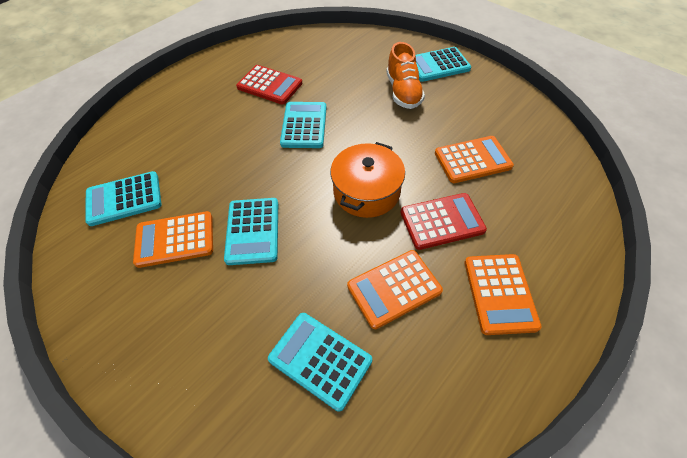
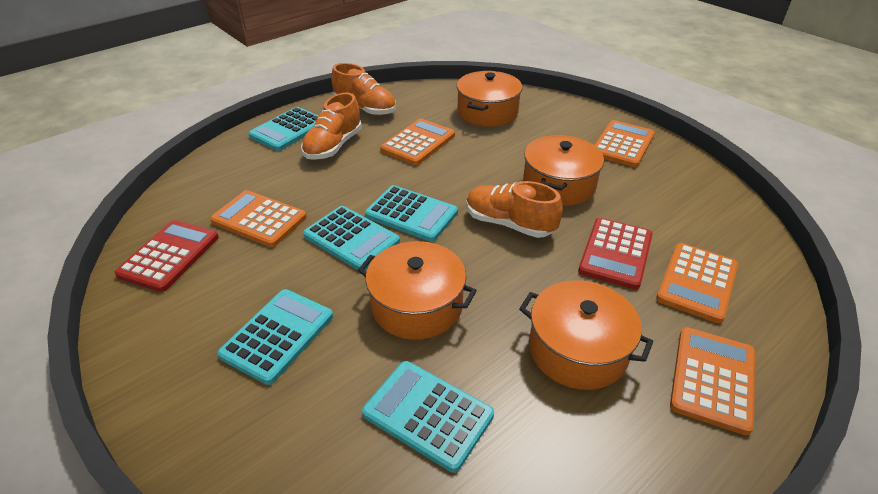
orange calculator: [133,211,213,268] [347,250,443,329] [435,136,514,183] [465,254,541,335] = 4 -> [210,190,307,247] [380,119,455,165] [595,120,655,167] [656,243,738,323] [670,327,755,435] = 5
orange pot: [330,142,405,218] = 1 -> [358,241,477,340] [457,71,522,127] [519,280,653,390] [523,135,604,206] = 4
orange shoe: [386,42,425,109] = 1 -> [301,92,362,160] [331,63,396,115] [466,181,563,238] = 3

